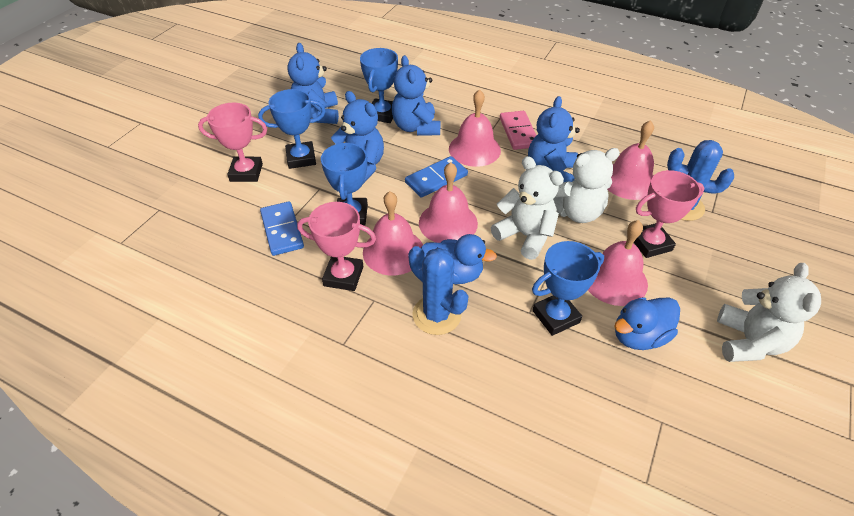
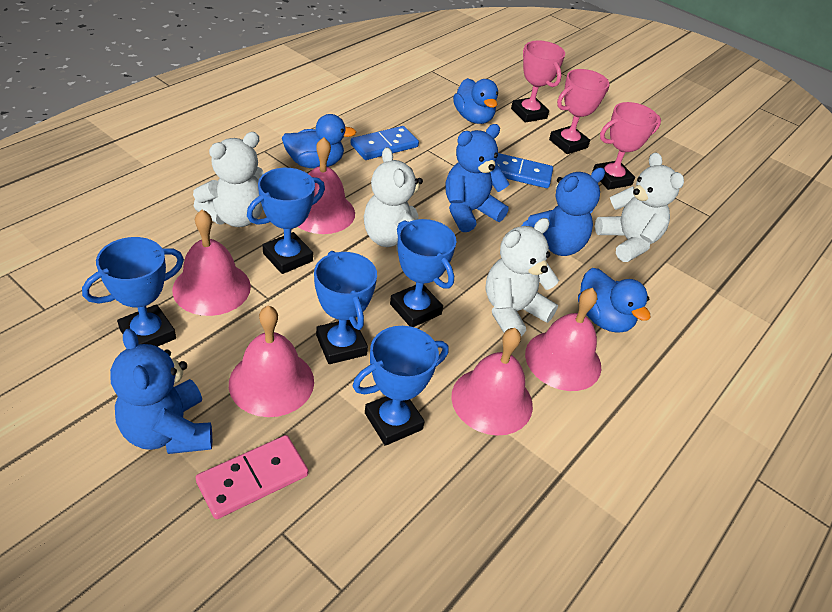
blue cactus: [408,246,468,335] [667,140,734,221] = 2 -> none = 0
blue duck: [421,234,497,284] [614,297,680,350] = 2 -> [282,114,356,169] [453,78,498,124] [578,268,651,333] = 3
blue teddy bear: [288,43,339,124] [331,91,384,184] [392,55,440,136] [528,96,580,182] = 4 -> [110,329,212,454] [445,124,510,232] [521,167,605,256] = 3
blue trophy: [258,89,326,169] [321,142,368,226] [360,48,398,123] [532,241,604,336] = 4 -> [82,237,184,347] [247,168,325,274] [314,251,377,364] [352,326,448,446] [390,219,456,327] = 5
white teddy bear: [491,156,564,260] [553,148,620,223] [717,263,821,362] = 3 -> [193,132,264,227] [364,147,423,252] [486,218,559,336] [595,152,684,262] = 4

